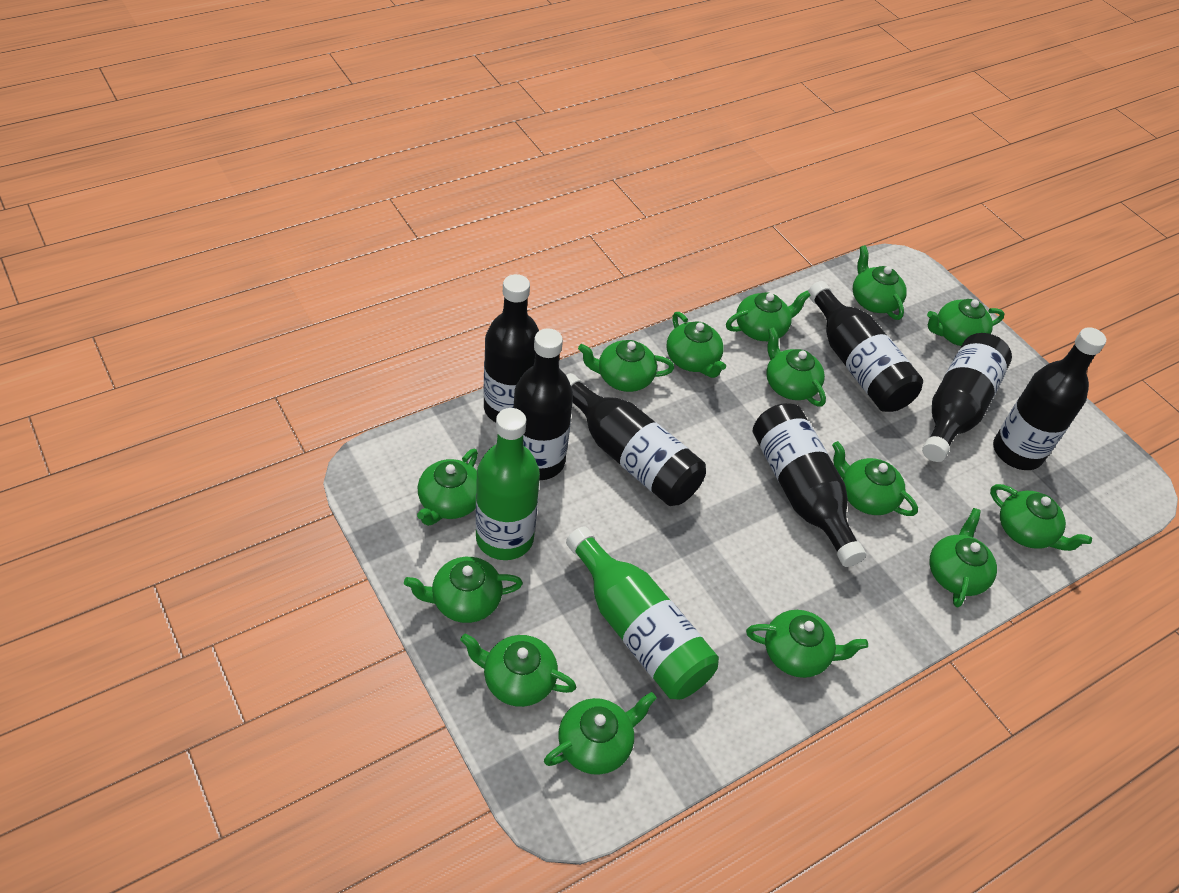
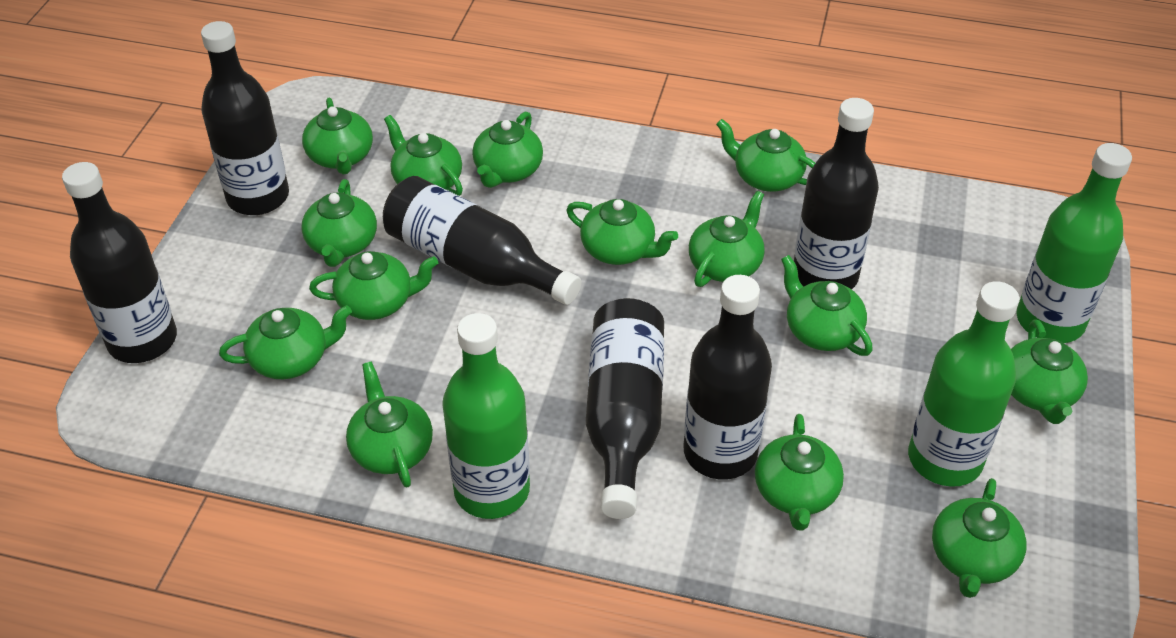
black bottle: [484,274,539,422] [513,328,573,480] [566,373,706,506] [753,403,866,567] [808,281,923,412] [922,333,1012,462] [993,327,1106,470] = 7 -> [62,162,177,363] [201,21,289,215] [383,176,581,305] [586,298,664,519] [683,275,772,479] [794,98,879,289] = 6
green bottle: [475,408,540,560] [566,526,719,700] = 2 -> [442,313,530,519] [908,281,1019,487] [1016,143,1132,343] = 3

